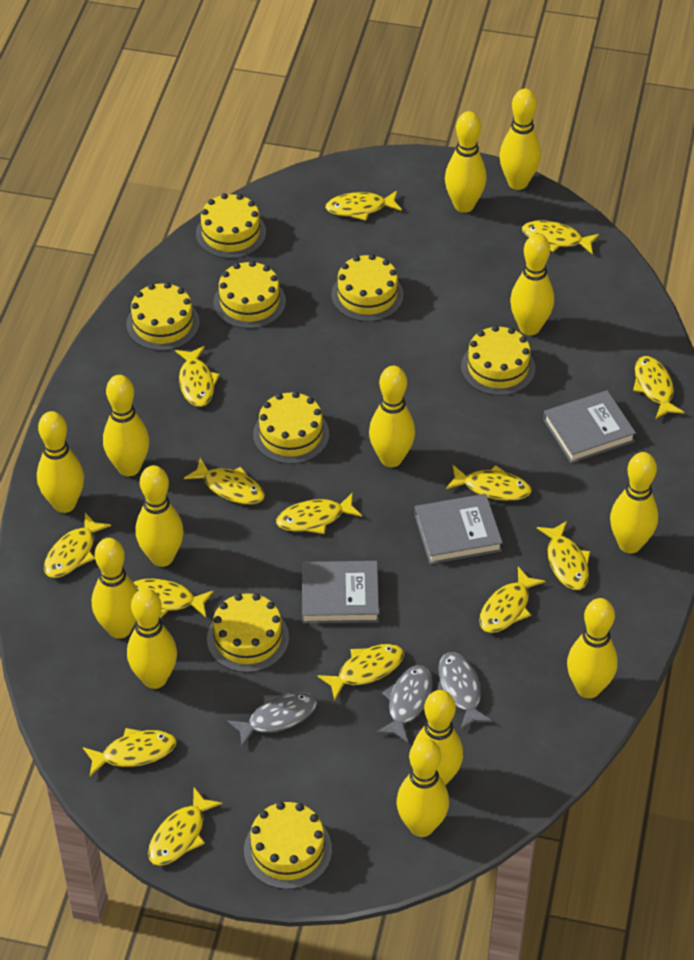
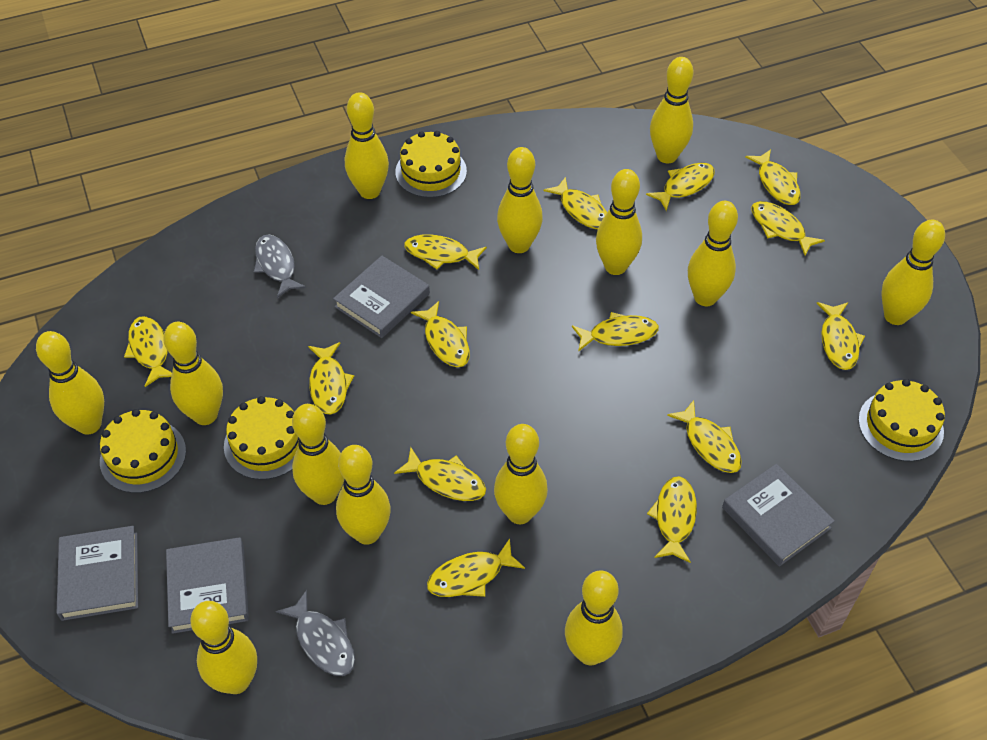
grey book: [302,561,379,624] [414,494,503,564] [543,390,636,463] = 3 -> [57,526,138,621] [166,537,249,634] [333,256,430,338] [722,464,835,567] = 4
grey fish: [227,692,317,747] [376,665,433,743] [437,652,493,730] = 3 -> [254,235,306,298] [276,590,355,676] = 2
yellow cake: [126,282,200,351] [196,193,266,258] [207,593,289,673] [214,261,286,329] [244,802,332,889] [253,391,329,464] [331,254,404,321] [461,325,535,396] = 8 -> [100,409,186,493] [224,396,299,480] [395,131,467,198] [858,379,945,462] = 4

